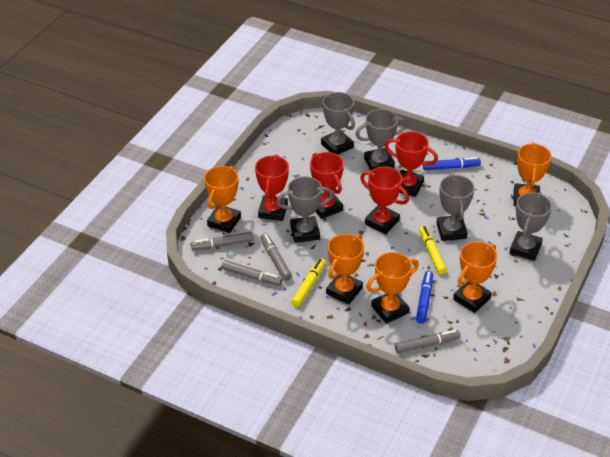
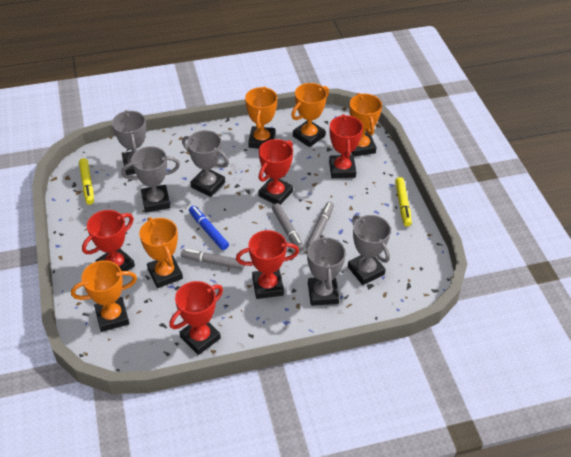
blue marker: [416,271,433,324] [423,157,481,170] = 2 -> [189,206,229,250] = 1
grey marker: [191,232,253,250] [222,260,283,286] [260,233,292,281] [395,330,461,353] = 4 -> [181,249,245,270] [272,203,304,252] [306,202,334,249] = 3
red trophy: [255,155,289,221] [310,152,344,219] [360,166,409,234] [385,131,438,197] = 4 -> [82,210,135,271] [169,281,223,355] [236,230,299,299] [258,139,293,205] [329,114,363,178] = 5

